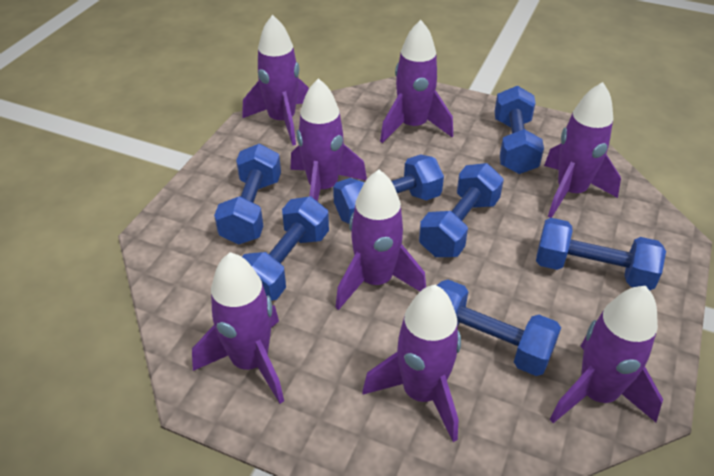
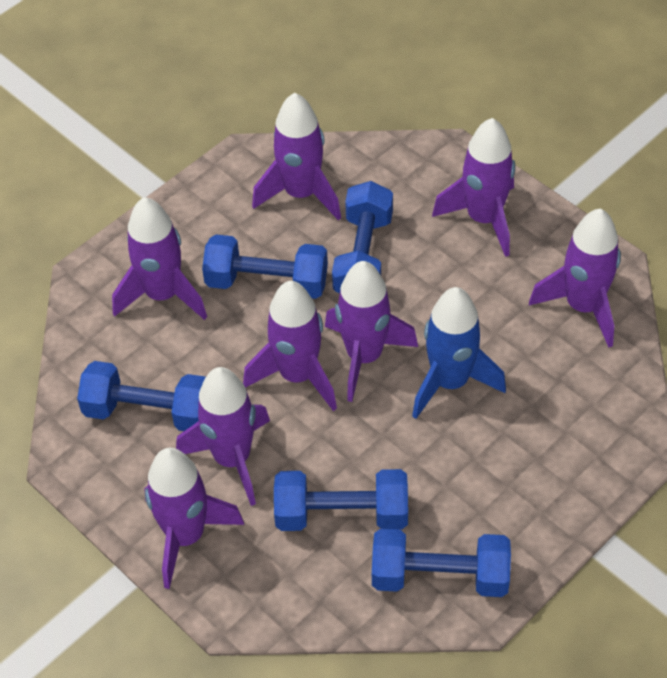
blue dumbbell: [214,144,281,245] [242,196,329,301] [333,154,444,224] [419,163,504,257] [437,280,561,376] [494,86,544,174] [536,218,666,290] = 7 -> [77,361,206,431] [202,235,328,299] [274,469,408,531] [332,181,393,294] [372,529,511,597] = 5
blue rocket: none = 0 -> [412,287,506,419] = 1

